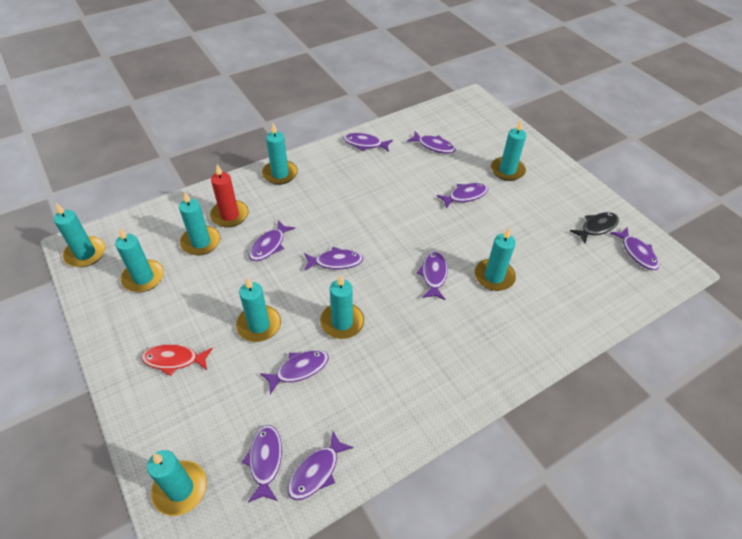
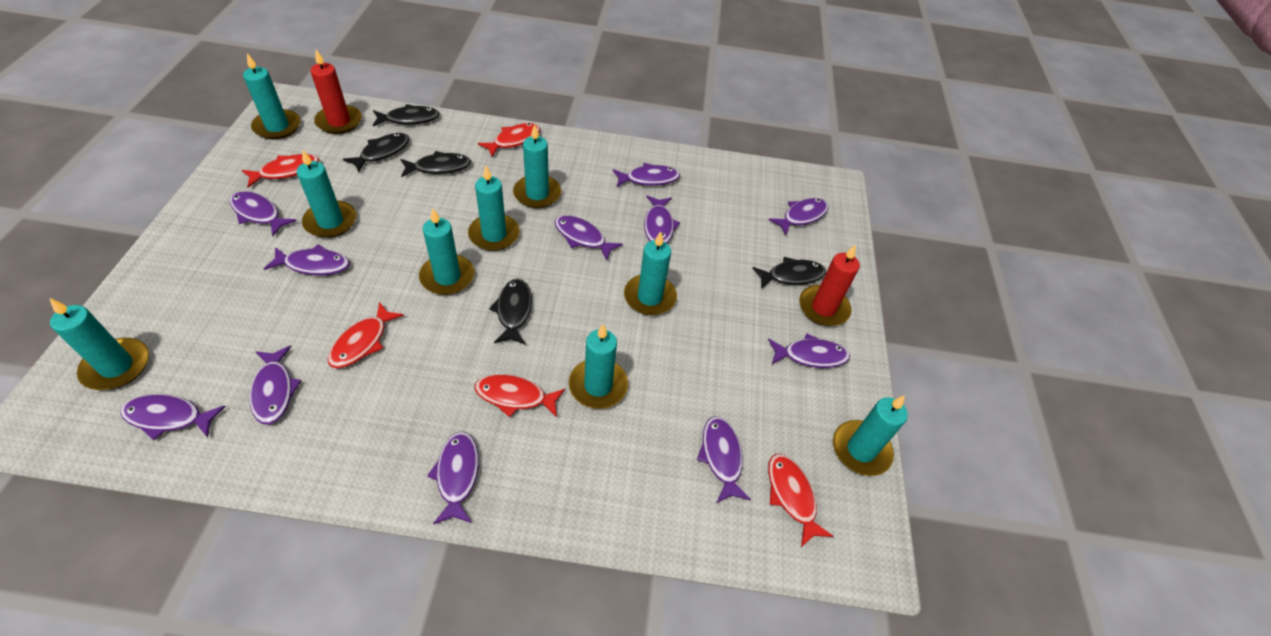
black fish: [570,212,619,244] = 1 -> [343,133,410,173] [373,104,440,126] [401,151,471,177] [489,278,532,345] [752,257,826,289] = 5
purple fish: [242,425,282,503] [249,220,295,261] [260,350,329,394] [288,431,354,500] [304,247,363,271] [343,133,393,152] [407,132,456,154] [417,251,448,300] [437,183,488,209] [611,227,659,270] = 10 -> [120,394,226,441] [230,191,297,236] [250,346,302,425] [264,244,350,275] [427,431,479,524] [554,215,623,261] [613,163,680,187] [644,195,680,243] [697,416,751,503] [768,333,850,368] [769,198,828,235] = 11
red candle: [210,164,248,228] = 1 -> [310,50,362,134] [799,245,860,326] = 2
red fish: [142,344,213,376] = 1 -> [242,154,319,187] [328,302,404,368] [475,374,565,418] [478,123,541,157] [768,454,834,547] = 5

